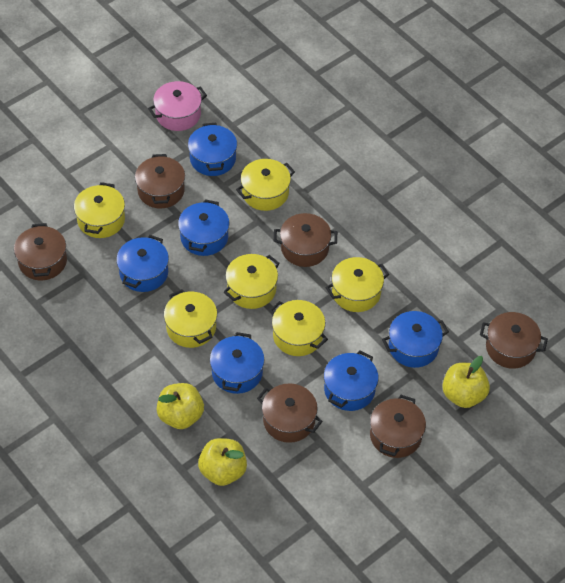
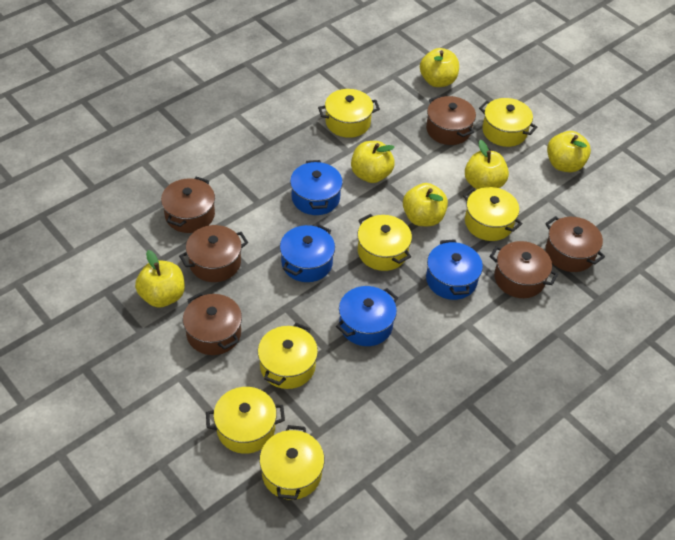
blue pot: [116,235,169,292] [178,199,229,256] [188,123,237,176] [210,332,264,394] [324,351,379,411] [382,311,449,368] = 6 -> [280,224,335,282] [290,160,343,215] [336,286,398,346] [426,239,483,300] = 4
pink pot: [148,81,207,131] = 1 -> none = 0
yellow apple: [157,383,204,429] [198,438,247,486] [442,356,490,408] = 3 -> [135,250,185,308] [351,141,395,183] [403,183,448,226] [420,48,459,87] [465,140,509,189] [547,131,591,172] = 6
yellow pot: [74,182,125,238] [164,289,217,348] [224,254,280,309] [236,159,295,211] [270,300,328,356] [326,257,389,312] = 6 -> [206,387,285,454] [258,323,318,389] [259,425,325,500] [318,89,380,138] [357,214,412,271] [463,187,522,241] [479,98,537,147] = 7

